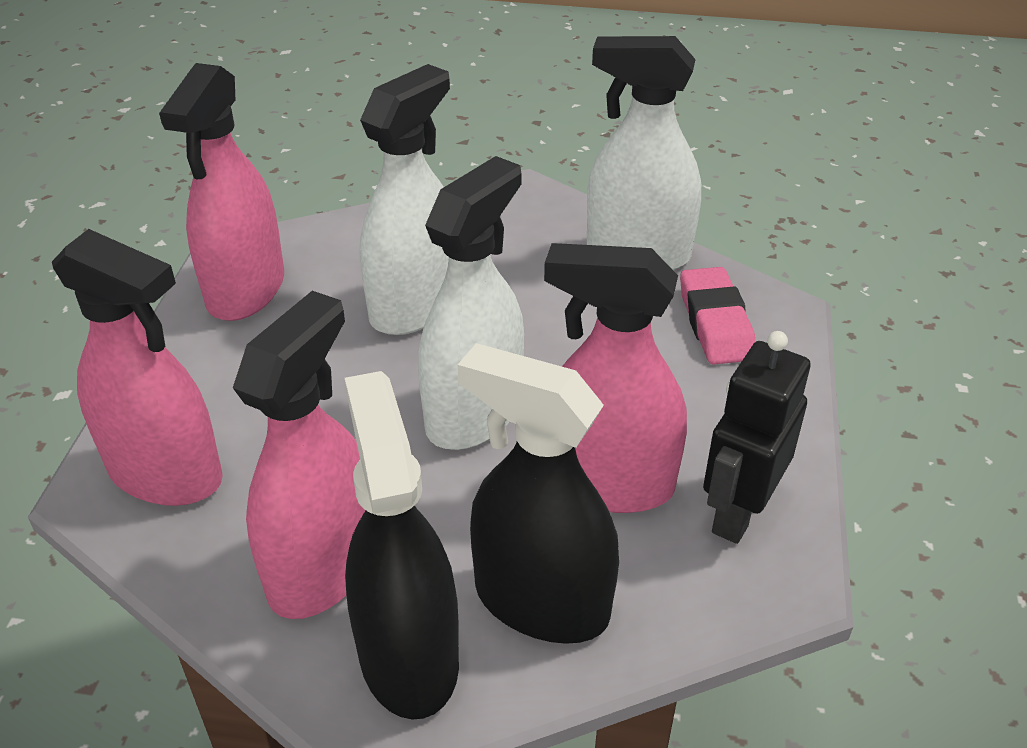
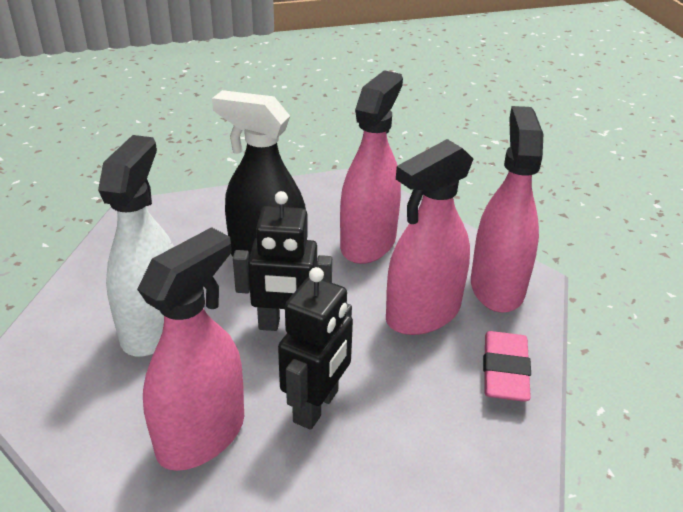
black robot: [703,331,811,544] = 1 -> [233,191,332,331] [278,267,353,430] = 2
black spray bottle: [345,371,459,720] [458,343,619,644] = 2 -> [212,90,306,257] = 1
white spray bottle: [360,64,450,335] [418,156,524,450] [587,36,701,270] = 3 -> [98,135,174,357] = 1

